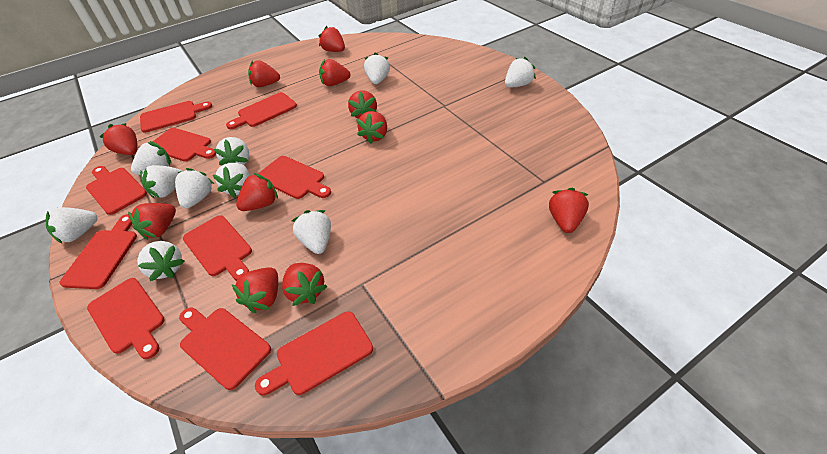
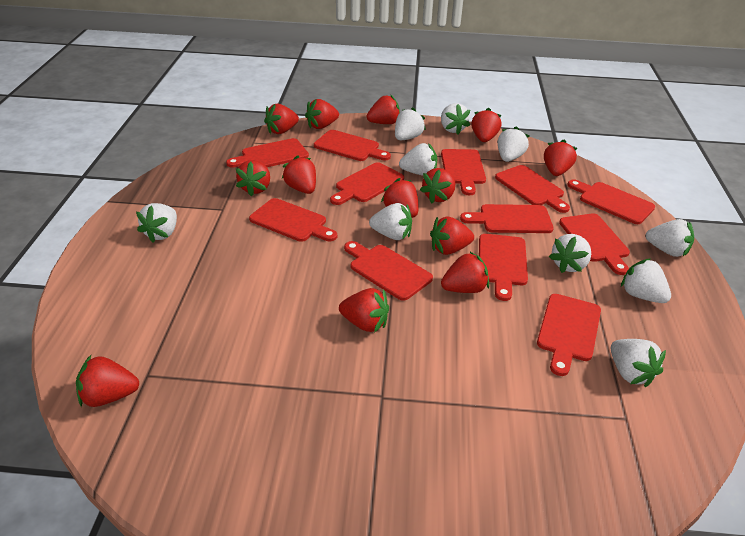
red cutting board: [60,214,137,289] [86,166,147,215] [87,278,165,359] [140,101,212,133] [153,128,216,162] [179,308,271,390] [183,215,252,281] [226,92,297,129] [255,311,373,395] [258,156,331,199] = 10 -> [226,138,309,168] [249,198,337,242] [314,130,391,161] [330,162,404,205] [344,241,433,301] [441,149,486,195] [460,204,554,233] [479,234,528,301] [495,165,570,213] [537,294,601,376] [559,213,630,275] [567,179,655,224] = 12
red strawberry: [100,123,137,155] [128,203,176,240] [232,267,278,313] [236,173,278,211] [248,60,280,87] [282,263,328,306] [319,26,345,52] [319,59,350,86] [348,90,377,119] [356,111,387,144] [549,188,589,233] = 11 -> [76,355,139,407] [236,160,270,197] [264,104,299,134] [282,155,316,194] [305,99,339,129] [339,288,389,333] [367,95,400,124] [381,178,418,218] [420,168,455,204] [430,216,474,255] [441,252,489,293] [471,108,502,142] [544,140,578,176] = 13

